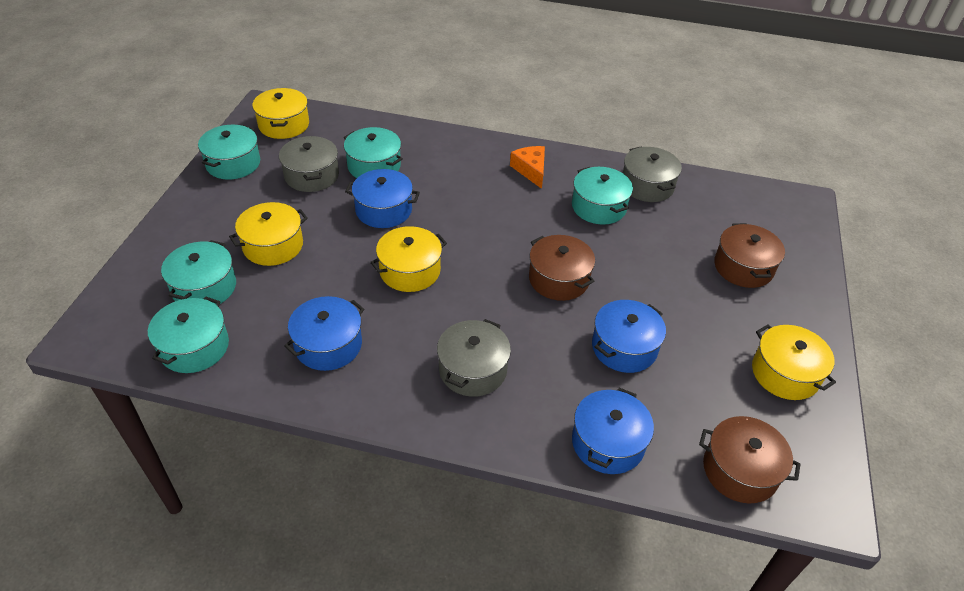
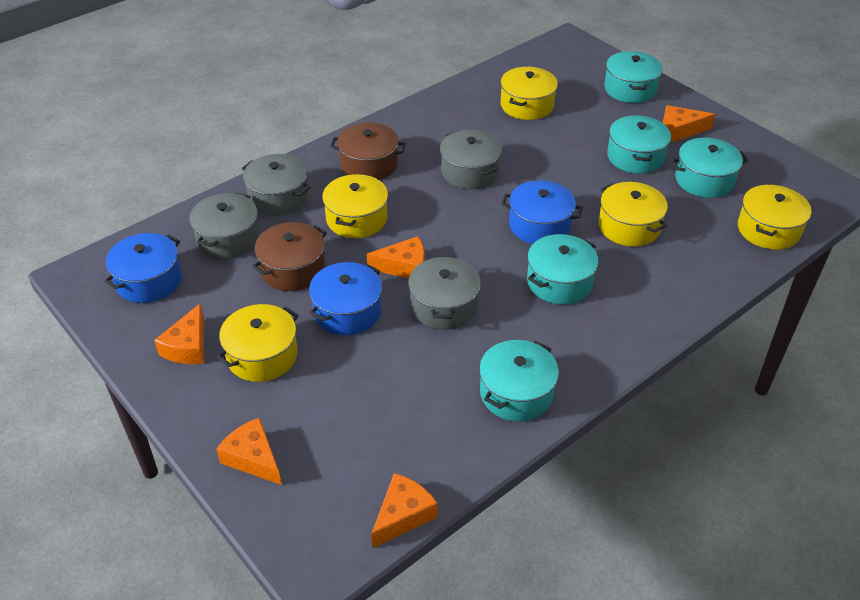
blue pot: [284,296,364,371] [345,169,420,228] [572,388,654,474] [592,300,666,373] = 4 -> [104,233,182,303] [309,262,382,335] [502,180,583,244] = 3
brown pot: [529,235,595,301] [699,416,801,503] [714,223,785,288] = 3 -> [252,222,327,291] [330,123,406,180] = 2
grey pot: [279,136,339,192] [437,319,511,397] [623,147,682,202] = 3 -> [189,193,260,259] [241,154,311,216] [408,256,481,330] [440,130,502,189] = 4
orange cheese: [510,146,545,189] = 1 -> [154,304,204,364] [216,417,282,485] [367,236,424,279] [371,473,438,548] [663,105,715,142] = 5
yellow pot: [229,202,308,266] [252,88,309,139] [370,226,447,292] [752,324,836,400] = 4 -> [217,304,299,382] [322,174,388,238] [501,67,558,120] [599,182,668,247] [738,185,811,250] = 5

